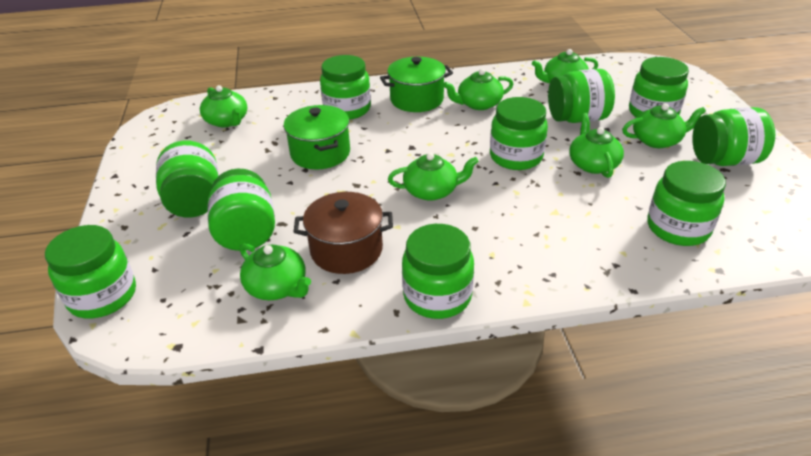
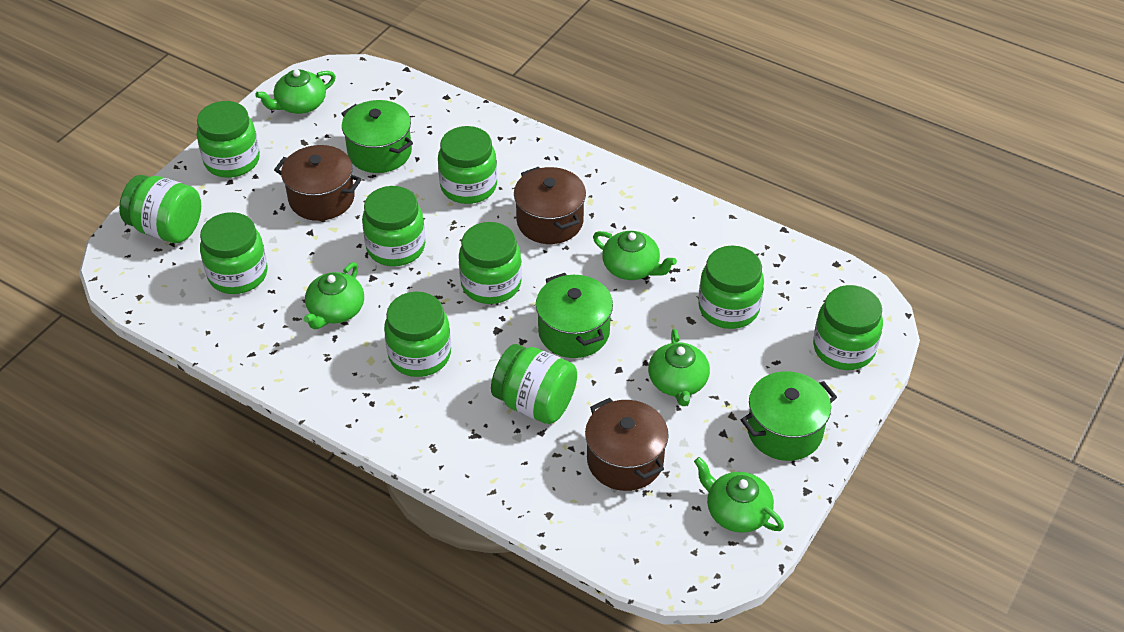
brown pot: [294,192,393,274] = 1 -> [274,145,362,221] [514,167,586,244] [585,398,669,491] = 3
green pot: [284,105,350,169] [380,57,453,112] = 2 -> [341,100,413,173] [536,273,613,358] [741,371,837,461] = 3
green teapot: [200,85,247,127] [240,243,311,300] [388,153,479,201] [443,69,513,110] [532,49,598,83] [569,113,624,178] [622,103,706,148] = 7 -> [255,69,336,114] [304,262,364,329] [593,231,677,280] [648,329,710,406] [694,457,784,533] = 5

